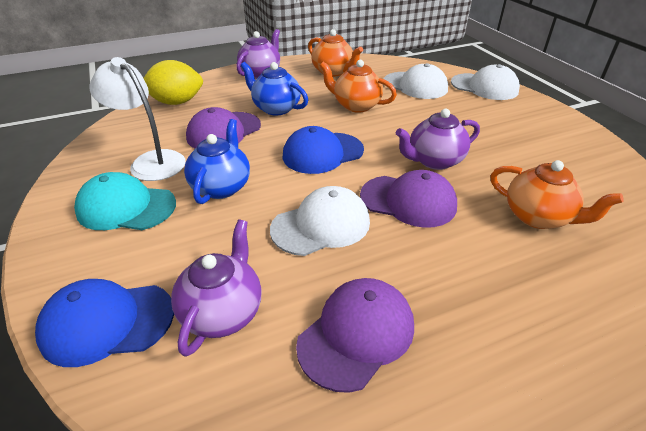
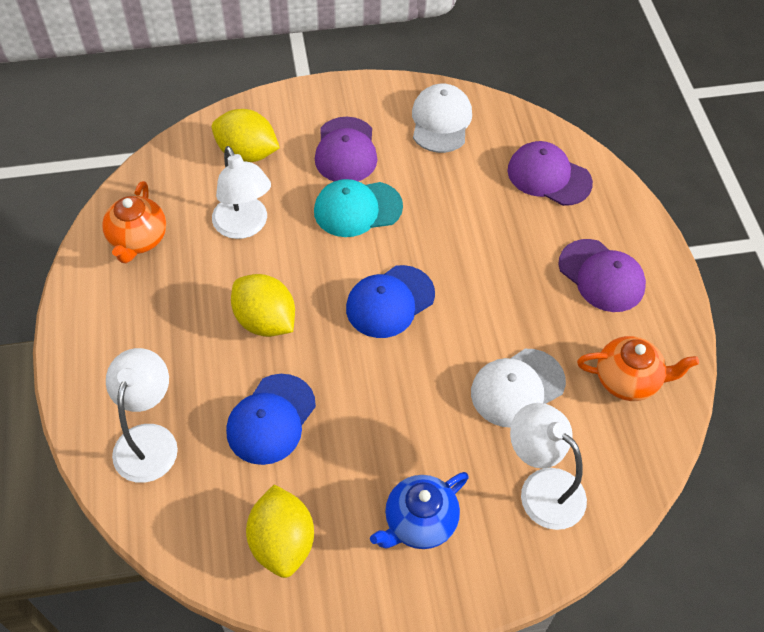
blue teapot: [184,119,250,204] [240,62,308,115] = 2 -> [370,472,469,549] = 1
orange teapot: [308,29,363,77] [319,60,397,113] [490,160,624,229] = 3 -> [102,181,166,263] [577,336,699,401] = 2
purple teapot: [171,220,262,357] [236,29,280,79] [396,109,480,170] = 3 -> none = 0
white cap: [270,186,370,256] [384,63,448,99] [451,64,520,100] = 3 -> [412,84,472,153] [471,349,566,427] = 2
white lamp: [89,57,186,181] = 1 -> [106,348,178,483] [212,146,271,239] [510,403,587,530] = 3
yellow lemon: [143,60,203,105] = 1 -> [212,109,280,162] [231,274,295,337] [246,485,314,578] = 3

